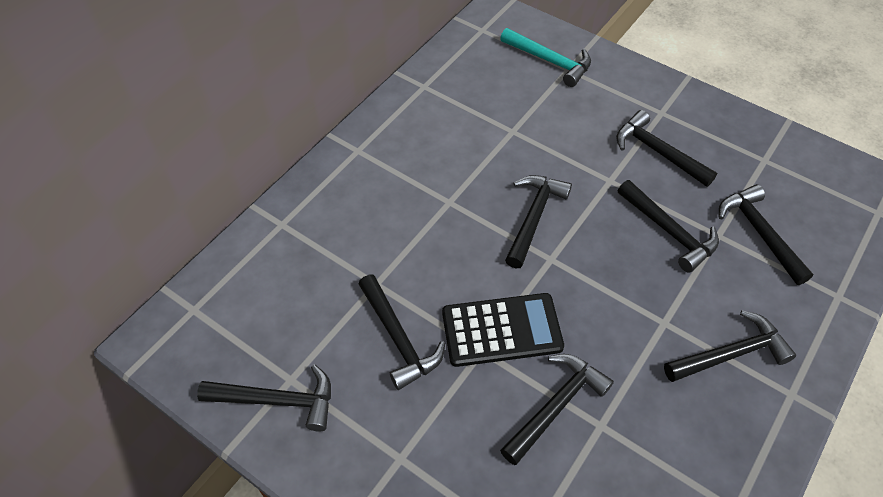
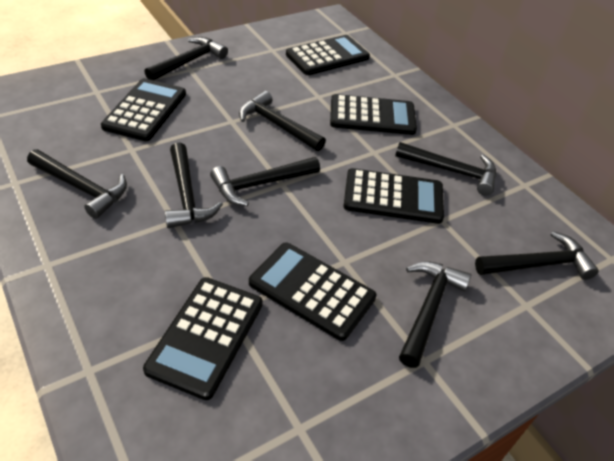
black calculator: [442,293,564,367] = 1 -> [101,78,186,141] [143,277,263,400] [249,242,377,341] [286,35,370,75] [330,94,417,135] [343,168,444,224] = 6
turquoise hammer: [500,28,591,87] = 1 -> none = 0

